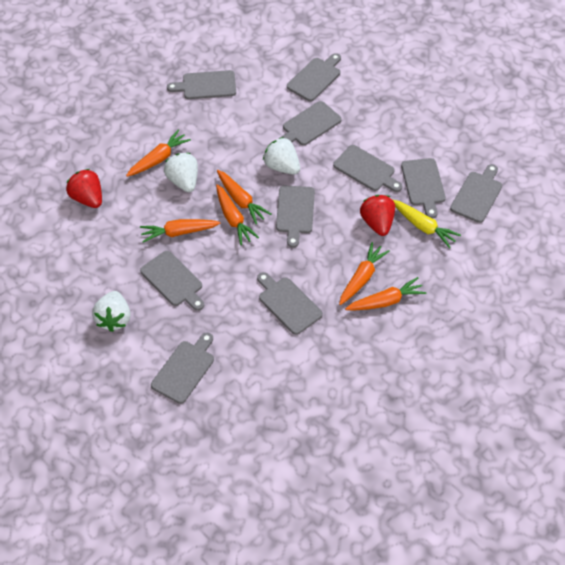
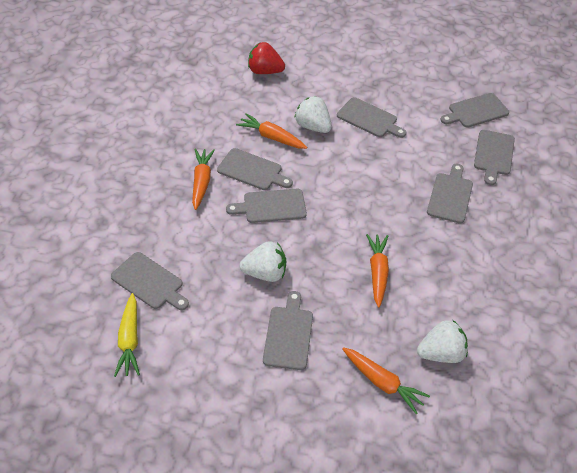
grey cutting board: [140,251,204,311] [151,332,214,404] [167,70,236,99] [257,272,323,335] [276,185,315,248] [280,101,342,145] [287,53,341,101] [333,145,402,192] [401,158,446,218] [450,164,502,223] = 10 -> [111,252,189,310] [217,148,293,190] [226,189,307,223] [263,291,313,370] [337,97,407,138] [427,164,473,224] [440,93,509,128] [474,130,515,185] = 8
orange carrot: [126,130,191,177] [140,219,220,243] [216,184,259,245] [217,170,272,224] [339,242,390,305] [345,277,426,311] = 6 -> [192,148,215,210] [236,113,307,149] [342,347,430,414] [366,234,389,308] = 4
red strawberry: [66,169,102,208] [360,195,395,236] = 2 -> [248,42,285,74] = 1

